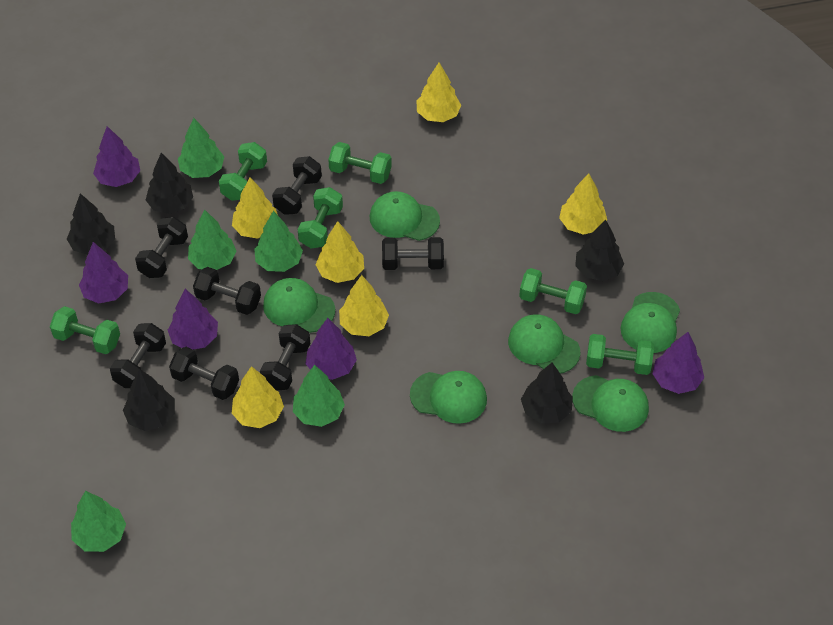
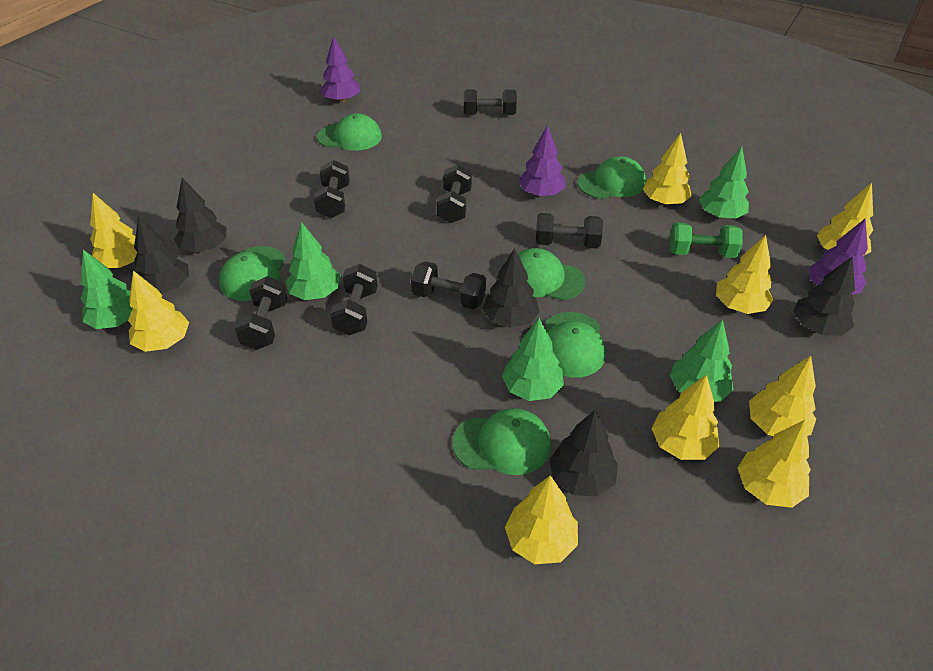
green dumbbell: [50,306,120,354] [219,142,267,201] [298,187,343,248] [328,142,392,184] [519,268,587,314] [586,334,654,375] = 6 -> [669,222,742,258] = 1
purple tree: [79,242,128,304] [93,126,140,187] [168,289,218,349] [306,318,357,380] [652,332,704,394] = 5 -> [320,36,360,103] [518,125,566,197] [809,219,868,295] = 3
yellow tree: [232,177,278,239] [232,366,284,428] [316,221,364,283] [339,275,389,336] [416,62,461,122] [559,173,607,235] = 6 -> [90,193,137,268] [128,271,189,352] [505,475,578,564] [643,133,692,205] [652,375,719,460] [716,235,773,314] [738,420,811,508] [749,356,816,436] [817,183,873,256] = 9

